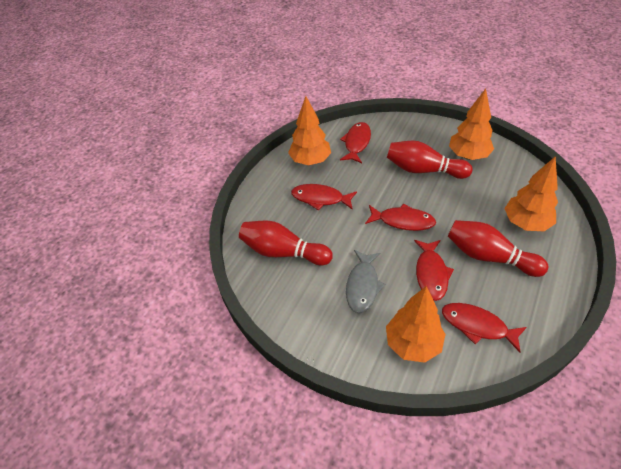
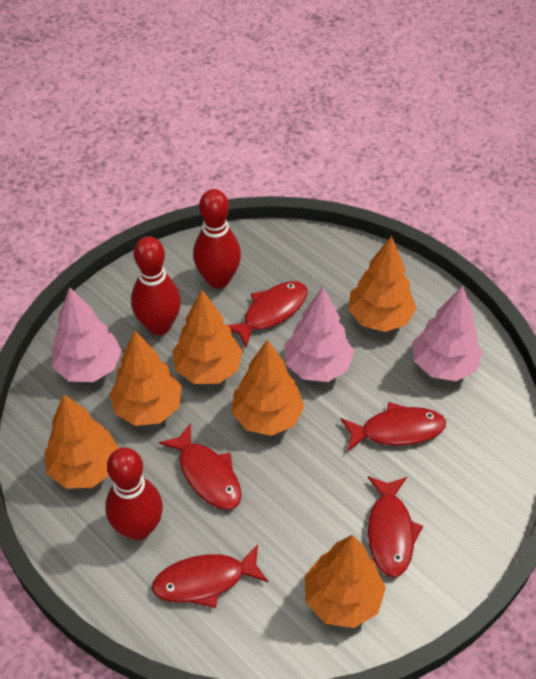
grey fish: [346,250,385,313] = 1 -> none = 0
orange tree: [288,96,331,165] [386,286,446,363] [449,89,494,160] [504,156,558,231] = 4 -> [44,394,119,489] [110,331,182,426] [172,290,243,384] [232,340,304,436] [305,535,386,628] [348,236,416,332] = 6
pink tree: none = 0 -> [52,287,122,382] [284,287,354,382] [412,285,483,381] = 3

